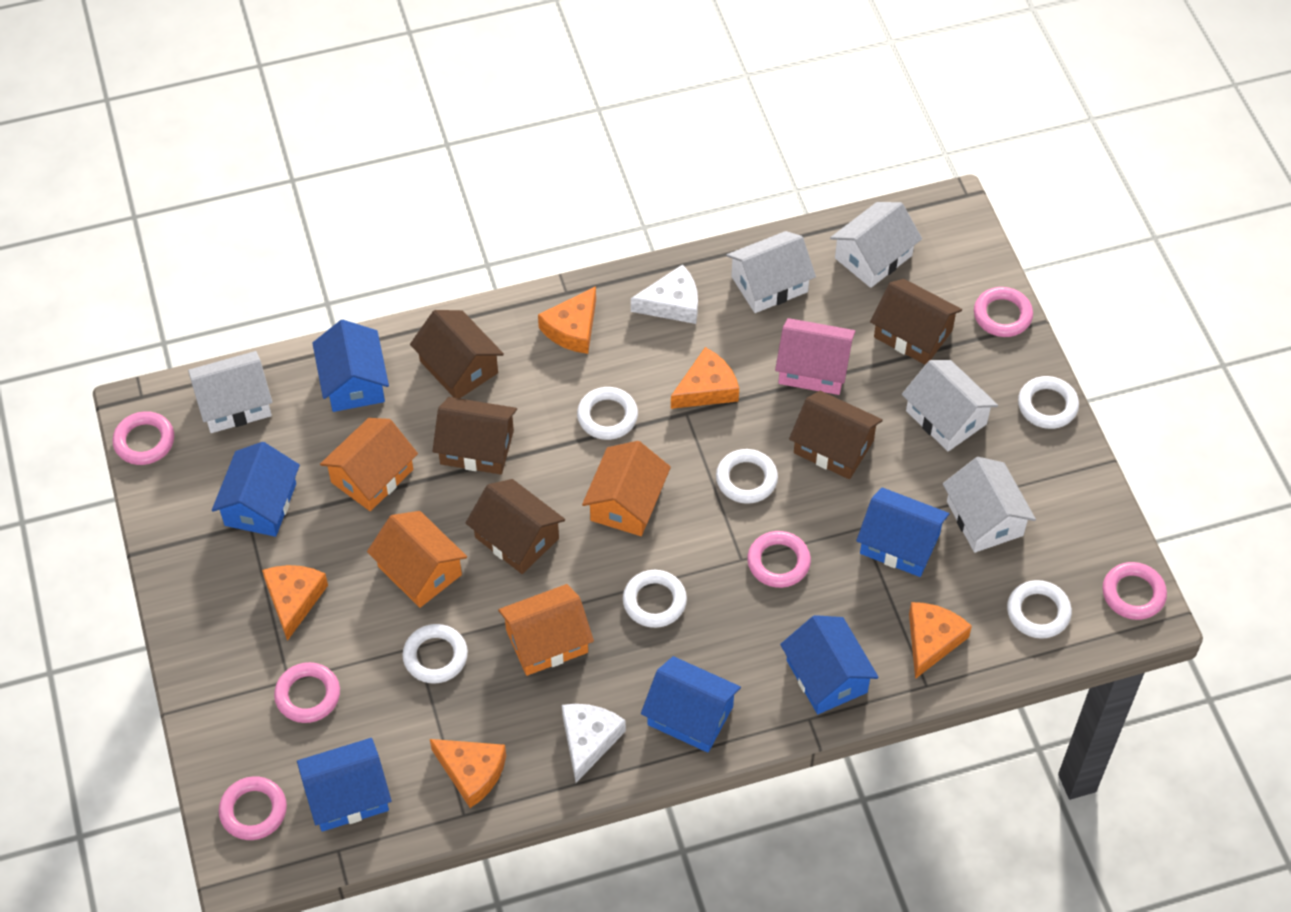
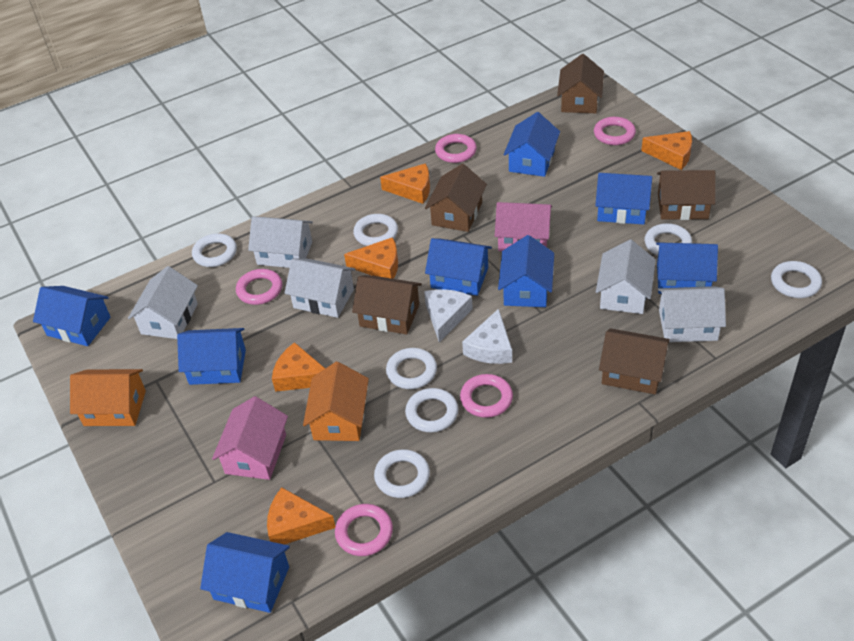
blue house: [212,442,300,537] [297,738,392,832] [312,320,389,412] [641,656,741,753] [780,615,879,714] [856,487,949,577] = 6 -> [33,286,111,346] [177,328,246,385] [200,532,290,613] [425,238,492,296] [498,235,554,307] [504,112,560,177] [595,173,652,225] [656,242,718,294] = 8
orange house: [320,418,418,511] [367,511,467,608] [498,584,594,676] [582,441,671,536] = 4 -> [70,369,146,426] [303,362,369,441] = 2
pink house: [775,318,855,395] = 1 -> [212,396,288,480] [495,202,552,251] = 2
pink ring: [113,411,174,465] [219,776,287,840] [274,662,340,723] [747,531,811,588] [974,287,1033,337] [1103,562,1167,620] = 6 -> [236,269,282,305] [335,504,393,556] [435,134,477,163] [460,374,513,418] [594,117,636,145] = 5
white ring: [403,624,468,684] [577,387,638,440] [623,570,687,628] [716,449,778,504] [1007,580,1072,639] [1018,376,1079,429] = 6 -> [192,233,237,267] [353,214,398,246] [374,449,430,498] [386,348,437,389] [405,388,458,432] [645,223,692,256] [771,261,822,298] = 7

